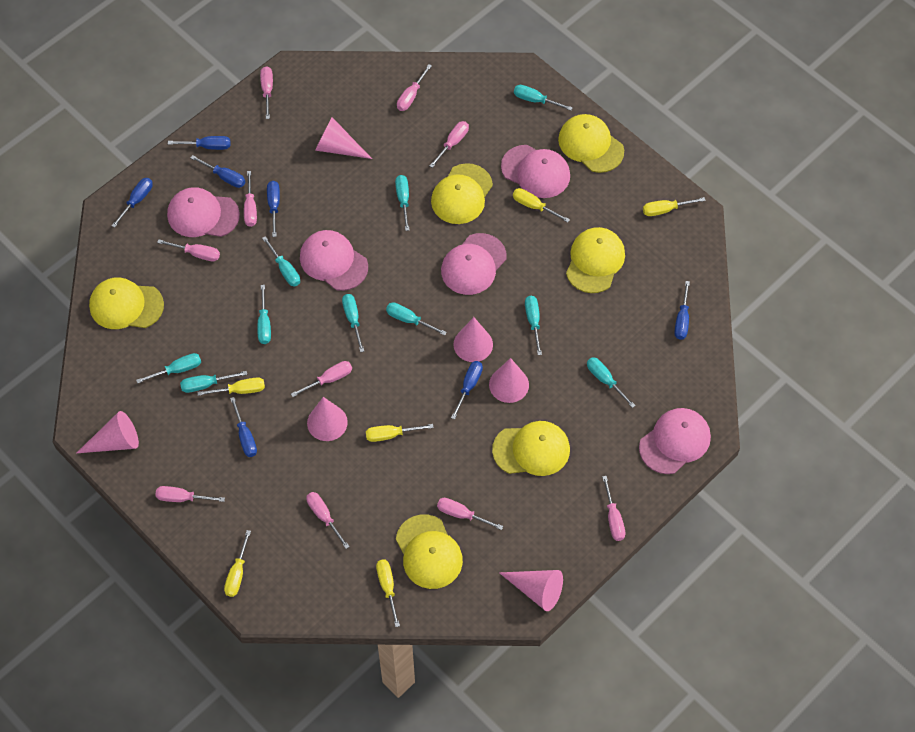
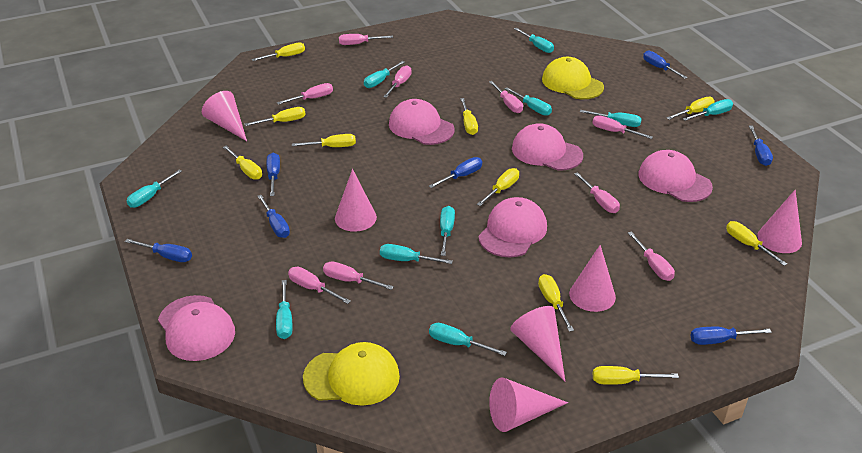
pink screwdriver: [155,486,225,502] [157,239,220,261] [244,171,257,227] [260,66,273,119] [291,361,352,397] [306,492,350,549] [397,64,432,111] [430,121,469,168] [437,498,503,530] [602,476,625,541] = 10 -> [277,83,333,105] [288,267,351,304] [323,261,394,290] [339,34,393,45] [383,65,412,98] [489,81,523,113] [574,172,620,213] [592,115,653,139] [628,231,675,281] = 9
yellow cap: [89,278,164,329] [396,514,463,589] [431,163,493,224] [492,421,570,476] [558,114,624,173] [566,227,625,293] = 6 -> [303,342,400,406] [542,57,604,99] = 2
yellow screwdriver: [197,377,265,396] [224,530,251,597] [366,424,434,442] [376,560,400,627] [513,188,570,223] [643,197,706,216] = 6 -> [223,146,262,180] [245,107,306,126] [251,42,305,61] [292,134,356,147] [460,98,478,135] [477,168,519,206] [538,274,574,332] [593,366,679,385] [666,97,715,120] [726,221,787,266] = 10

